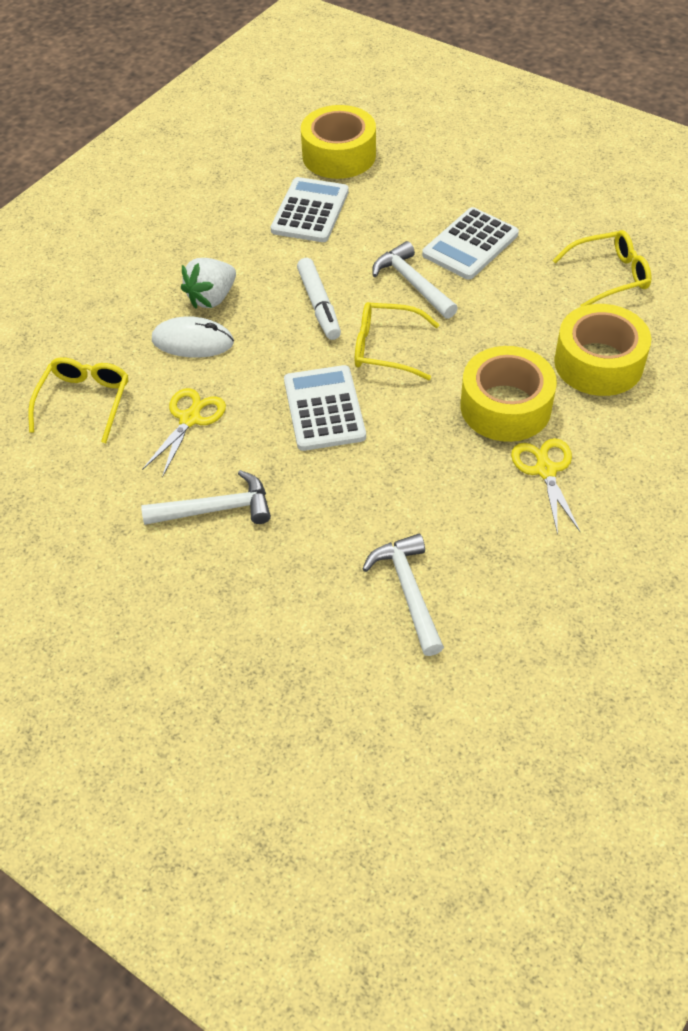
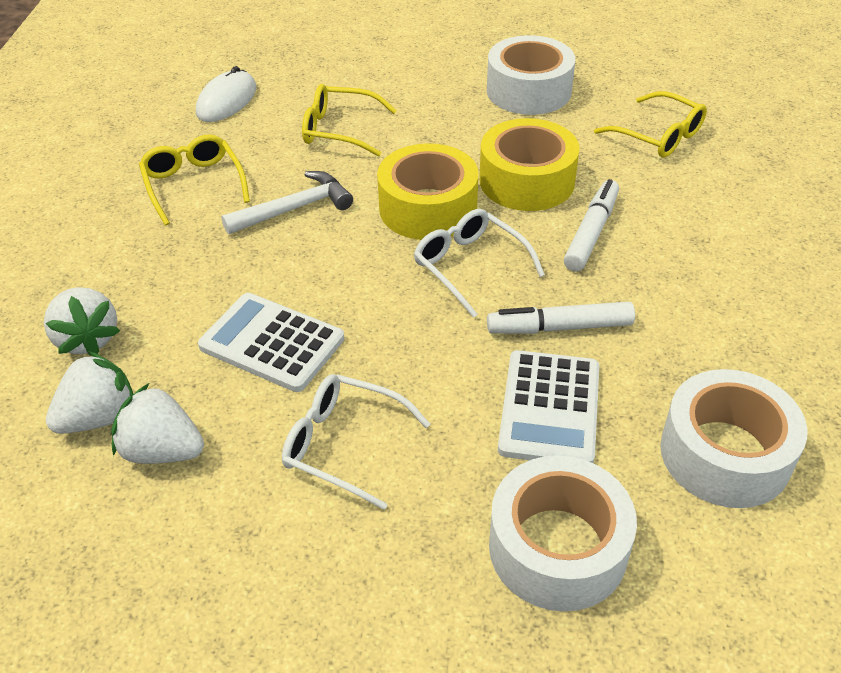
white calculator: [271,177,349,242] [284,365,366,451] [422,207,519,280] = 3 -> [198,293,344,392] [498,350,599,463] = 2
white glasses: none = 0 -> [282,374,430,510] [414,209,545,318] = 2
white hammer: [141,470,271,525] [362,534,444,656] [372,241,458,319] = 3 -> [221,171,353,234] = 1
white marker: [297,258,341,340] = 1 -> [487,302,635,334] [564,179,619,272] = 2
white strawberry: [181,258,236,309] = 1 -> [44,287,120,355] [46,351,133,434] [111,383,204,464] = 3
white tape: none = 0 -> [487,35,575,115] [489,455,637,612] [660,369,807,508] = 3
yellow scissors: [142,388,226,478] [511,438,580,535] = 2 -> none = 0
yellow tape: [301,105,376,179] [460,346,557,442] [554,304,651,396] = 3 -> [377,143,479,240] [479,118,579,211] = 2

